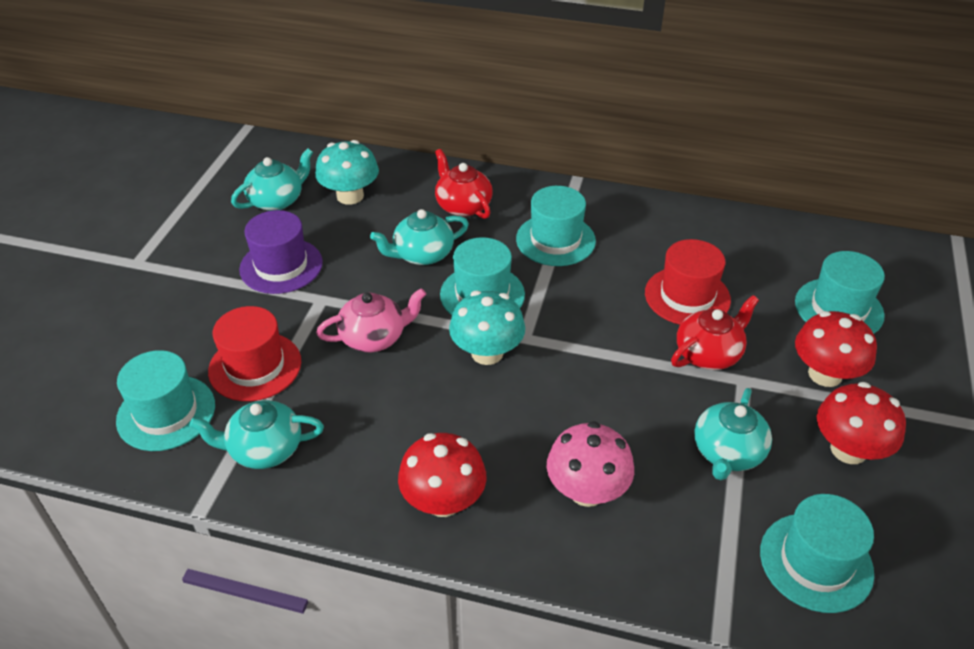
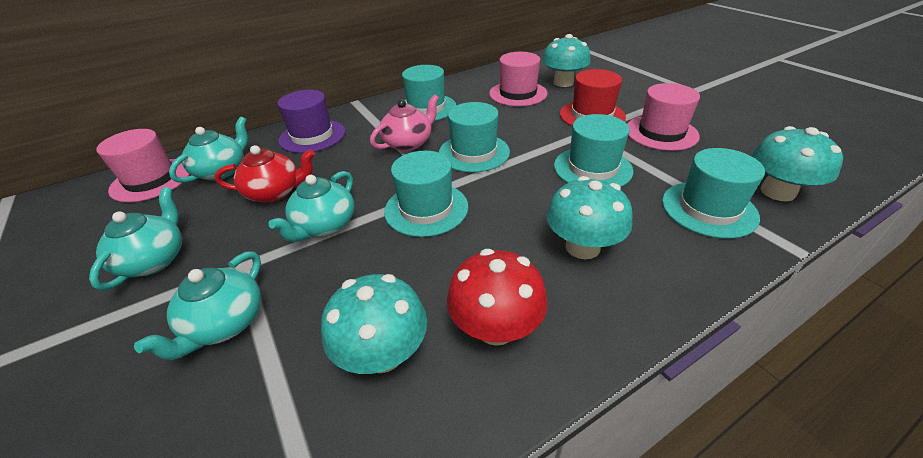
pink hat: none = 0 -> [96,129,190,202] [489,52,548,106] [627,83,700,151] = 3
pink mushroom: [547,421,634,507] = 1 -> none = 0
red hat: [208,306,301,401] [645,239,731,325] = 2 -> [560,69,626,126] = 1
red mushroom: [398,433,486,517] [795,311,877,387] [817,382,906,464] = 3 -> [447,249,547,346] = 1
red teapot: [435,149,493,219] [671,295,759,370] = 2 -> [215,145,315,203] = 1
turquoise mushroom: [315,140,379,205] [449,290,525,365] = 2 -> [321,274,427,374] [542,34,590,87] [547,176,633,259] [752,126,843,201] = 4

